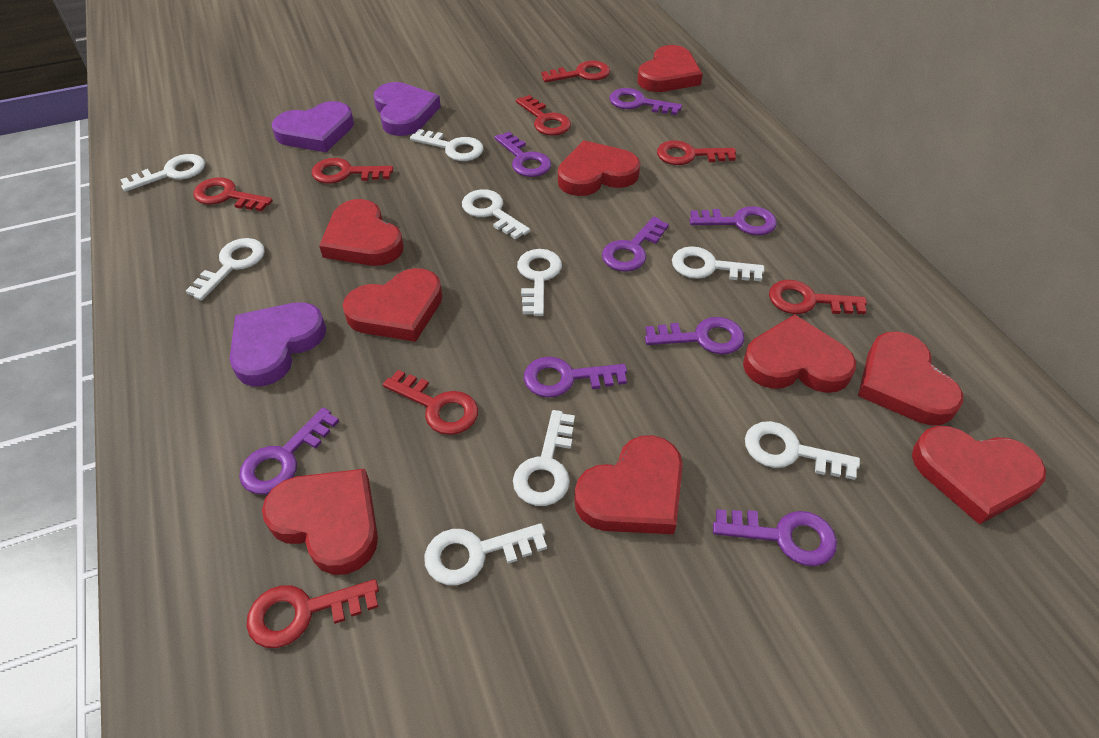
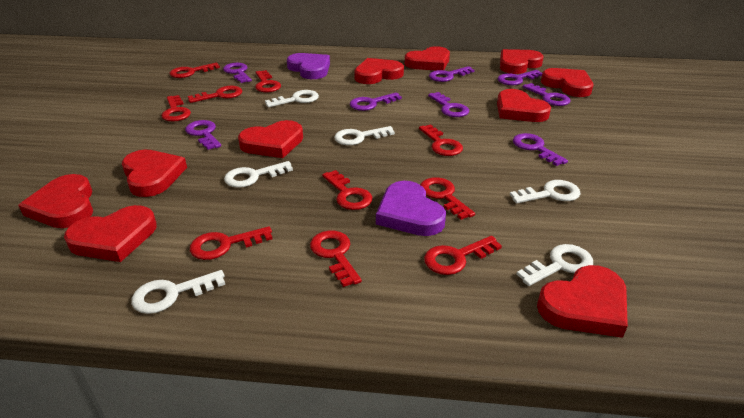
purple heart: [229,302,326,387] [272,101,354,152] [374,82,441,136] = 3 -> [287,53,330,79] [376,181,446,236] = 2
red heart: [262,469,378,575] [319,199,404,266] [343,268,442,342] [558,140,640,196] [574,435,683,534] [637,45,703,92] [743,314,856,393] [858,331,963,426] [912,426,1046,525] = 9 -> [18,174,93,228] [64,205,157,262] [122,150,187,197] [238,120,303,158] [354,58,404,84] [405,46,450,70] [497,89,551,122] [500,49,544,74] [537,265,628,338] [541,68,593,97] = 10
red key: [193,177,273,212] [246,579,379,648] [312,158,393,184] [383,370,478,435] [516,95,571,136] [542,61,610,82] [657,140,736,165] [769,280,867,314] = 8 -> [161,95,191,122] [169,63,220,78] [188,86,242,103] [190,226,273,260] [255,70,281,93] [310,231,362,287] [322,170,372,210] [419,124,463,156] [420,177,475,220] [424,236,502,275] = 10
white key: [120,154,205,192] [186,238,265,301] [410,129,484,161] [424,523,547,585] [462,189,530,239] [513,410,575,506] [517,249,562,316] [672,246,764,281] [745,421,860,480] = 9 -> [131,270,225,314] [224,161,293,188] [265,90,319,107] [334,126,395,145] [510,180,581,204] [516,244,593,286] = 6

